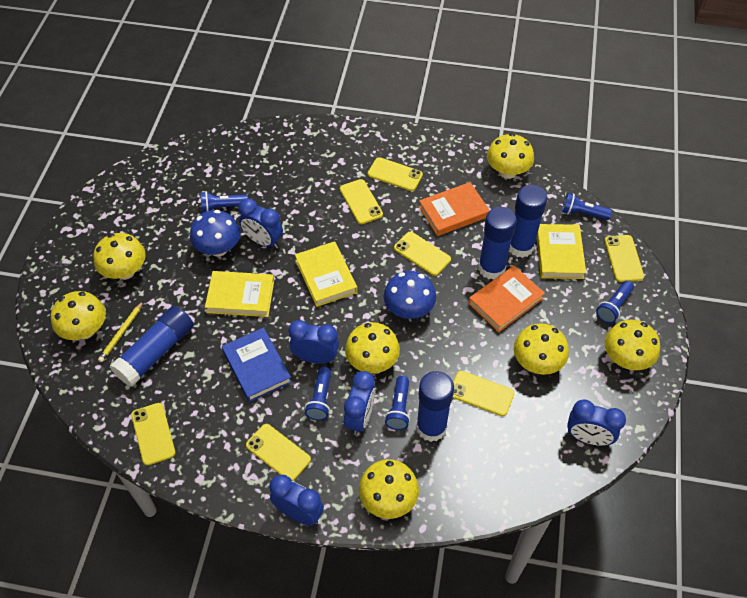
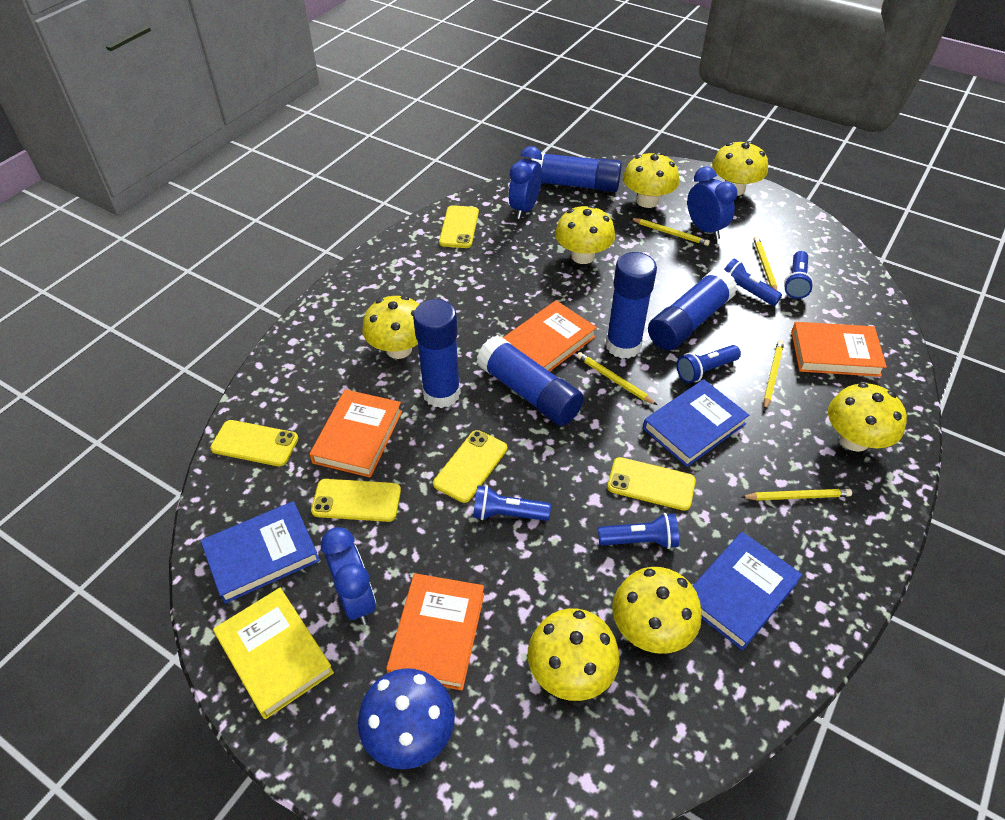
blue book: [222,328,292,402] = 1 -> [201,501,320,604] [643,379,749,467] [693,532,803,651] = 3
blue clock: [238,198,283,249] [270,475,324,526] [288,320,339,364] [344,371,376,435] [567,399,626,446] = 5 -> [321,527,376,625] [508,146,542,219] [687,166,737,240] = 3
blue glue stick: [110,306,194,387] [416,371,454,442] [478,207,517,280] [509,185,547,258] = 4 -> [413,299,461,408] [477,335,584,426] [532,153,622,192] [606,252,657,359] [648,268,737,350] = 5
blue mushroom: [190,210,240,256] [384,271,436,319] = 2 -> [358,668,455,769] = 1
orange book: [419,182,490,236] [468,266,545,332] = 2 -> [309,389,402,478] [386,573,484,690] [503,300,597,372] [791,322,887,377] = 4
yellow book: [205,271,274,317] [295,241,358,307] [537,224,586,279] = 3 -> [213,588,334,719] = 1
yellow pencil: [98,302,143,362] = 1 -> [577,352,657,405] [630,218,710,246] [741,489,852,501] [753,236,777,290] [764,340,784,410] = 5
yellow phone: [131,403,175,465] [246,424,311,481] [340,179,383,224] [368,157,423,191] [394,232,451,276] [453,371,514,416] [604,235,644,282] = 7 -> [210,420,298,466] [311,479,401,522] [433,430,507,503] [439,205,479,248] [607,457,696,511] = 5

